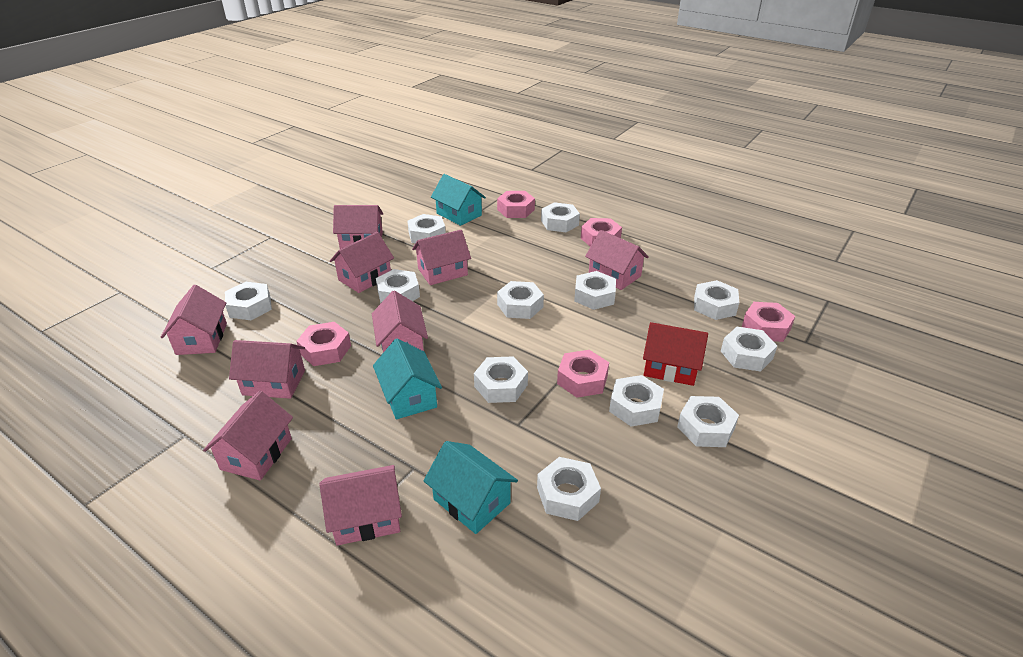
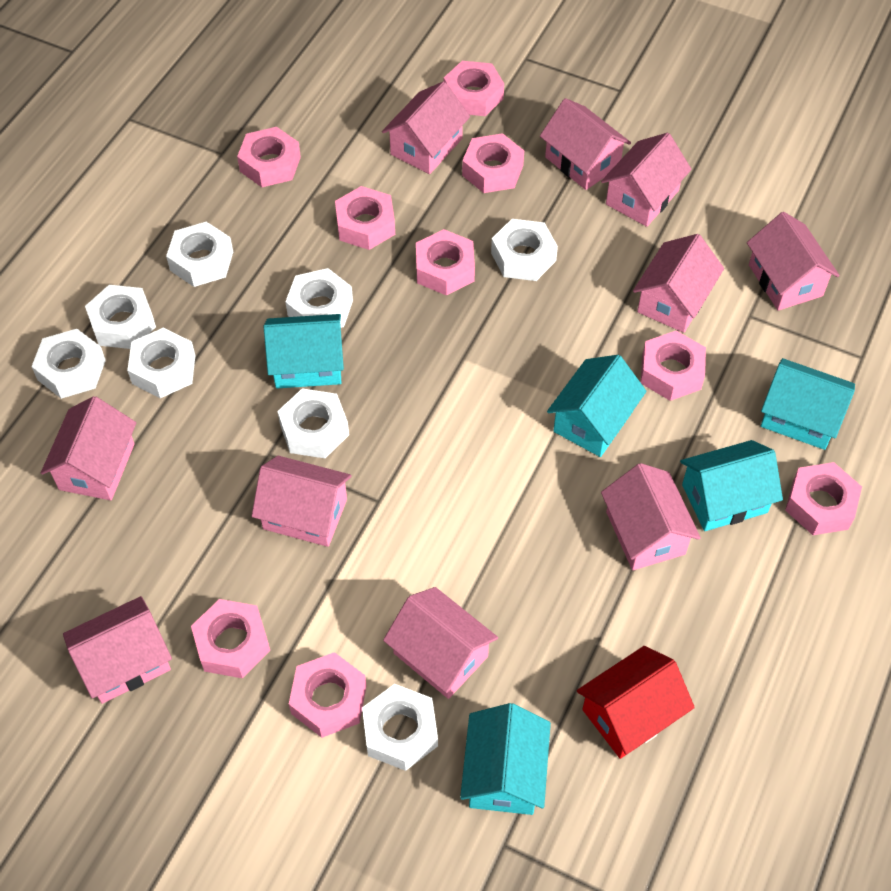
pink house: [161,285,227,355] [203,391,293,481] [229,340,305,399] [320,465,402,546] [330,232,394,293] [333,205,383,249] [372,291,428,353] [412,230,471,285] [585,230,649,290] = 9 -> [41,396,136,500] [63,596,172,704] [252,456,352,547] [382,81,470,174] [383,587,498,699] [540,98,631,190] [601,133,692,227] [601,463,701,570] [633,234,724,333] [747,212,840,311] = 10
pink nut: [297,322,351,366] [497,191,535,218] [557,350,609,398] [581,218,622,247] [742,302,795,342] = 5 -> [191,599,270,678] [237,127,301,187] [289,652,367,738] [335,186,395,250] [416,229,475,296] [444,61,504,116] [462,133,524,193] [641,331,706,401] [785,462,862,535] = 9
turquoise house: [373,338,442,419] [424,441,518,534] [431,174,486,226] = 3 -> [264,314,344,389] [460,703,551,815] [547,355,647,457] [680,440,783,531] [761,358,855,450] = 5
white nut: [225,282,272,320] [376,269,420,303] [407,214,446,243] [474,357,528,403] [497,281,544,319] [537,457,601,521] [541,202,580,232] [574,271,616,310] [609,375,664,427] [677,396,739,447] [694,280,739,320] [721,327,777,372] = 12 -> [31,329,106,399] [85,285,156,349] [127,328,196,398] [166,222,233,287] [277,388,349,458] [285,268,353,328] [362,684,438,771] [491,219,558,281] = 8

